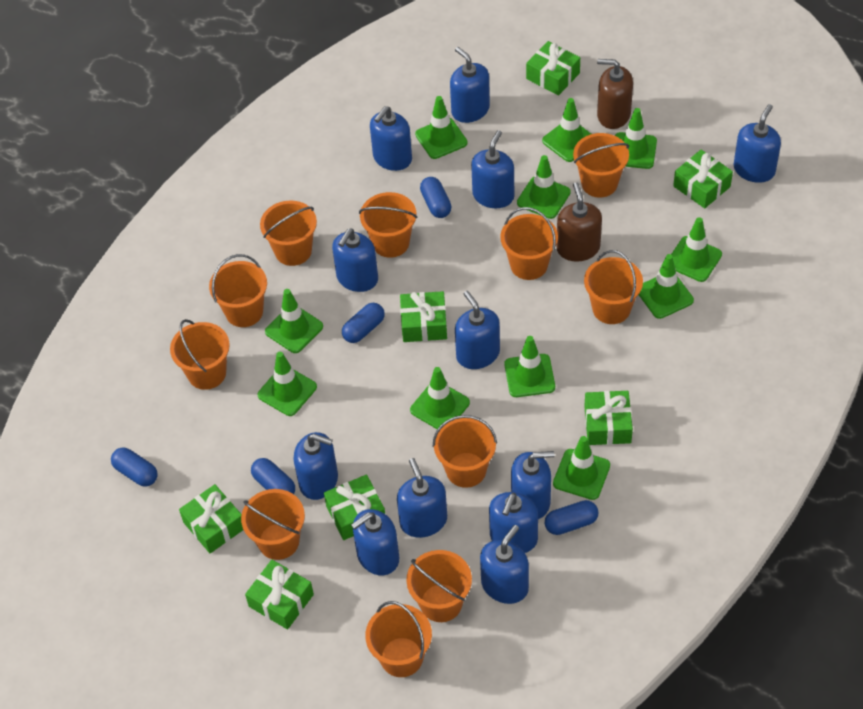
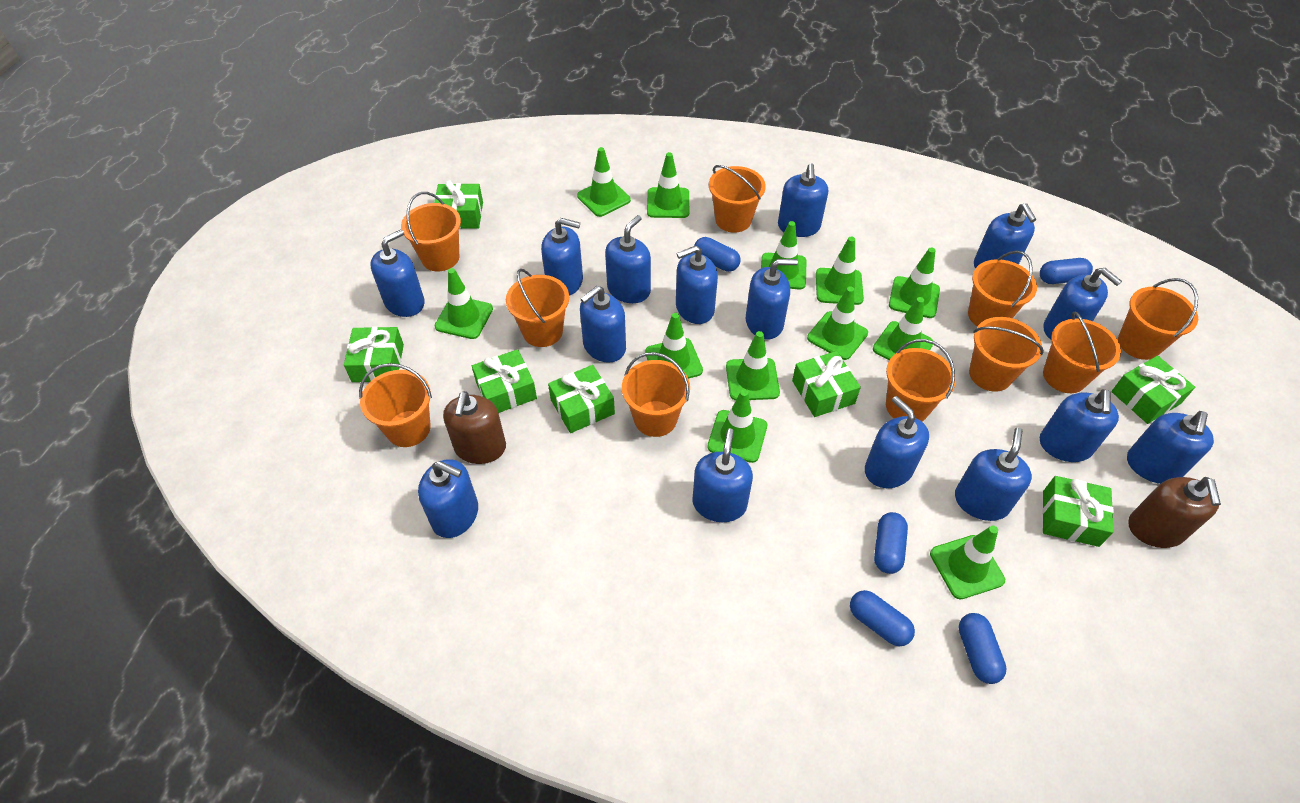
blue soap dispenser: [293,432,338,500] [332,229,378,292] [351,509,399,576] [370,106,412,171] [397,458,447,538] [450,47,490,123] [455,291,500,369] [471,130,514,208] [480,525,529,604] [489,492,538,553] [511,451,555,519] [734,104,781,183] = 12 -> [370,229,425,317] [418,459,478,538] [541,218,583,296] [580,286,626,363] [605,215,651,303] [676,245,718,324] [692,428,753,522] [746,259,798,339] [778,163,828,237] [865,396,929,488] [955,427,1032,521] [974,203,1036,268] [1040,389,1119,462] [1043,268,1122,339] [1127,411,1214,484] = 15
green traffic cone: [258,352,317,416] [265,289,323,353] [410,367,470,429] [415,96,468,159] [504,336,555,397] [517,155,571,219] [542,98,591,162] [553,436,610,500] [615,108,657,169] [639,254,694,319] [671,217,722,282] = 11 -> [435,268,493,339] [577,147,631,217] [645,313,703,379] [647,152,689,218] [707,390,767,463] [726,331,780,400] [761,221,807,289] [807,286,868,360] [816,236,864,305] [873,297,933,360] [889,248,940,318] [930,525,1005,599] = 12
orange bucket: [170,319,230,390] [209,254,267,327] [241,489,305,560] [260,201,317,266] [359,192,417,258] [365,601,432,677] [406,550,472,622] [433,415,497,488] [500,207,558,280] [573,133,629,198] [584,250,643,324] = 11 -> [359,363,432,447] [401,192,461,271] [506,269,569,347] [622,352,690,437] [709,165,766,233] [886,339,956,421] [968,250,1037,326] [969,317,1044,392] [1043,311,1121,393] [1118,278,1198,360] = 10

